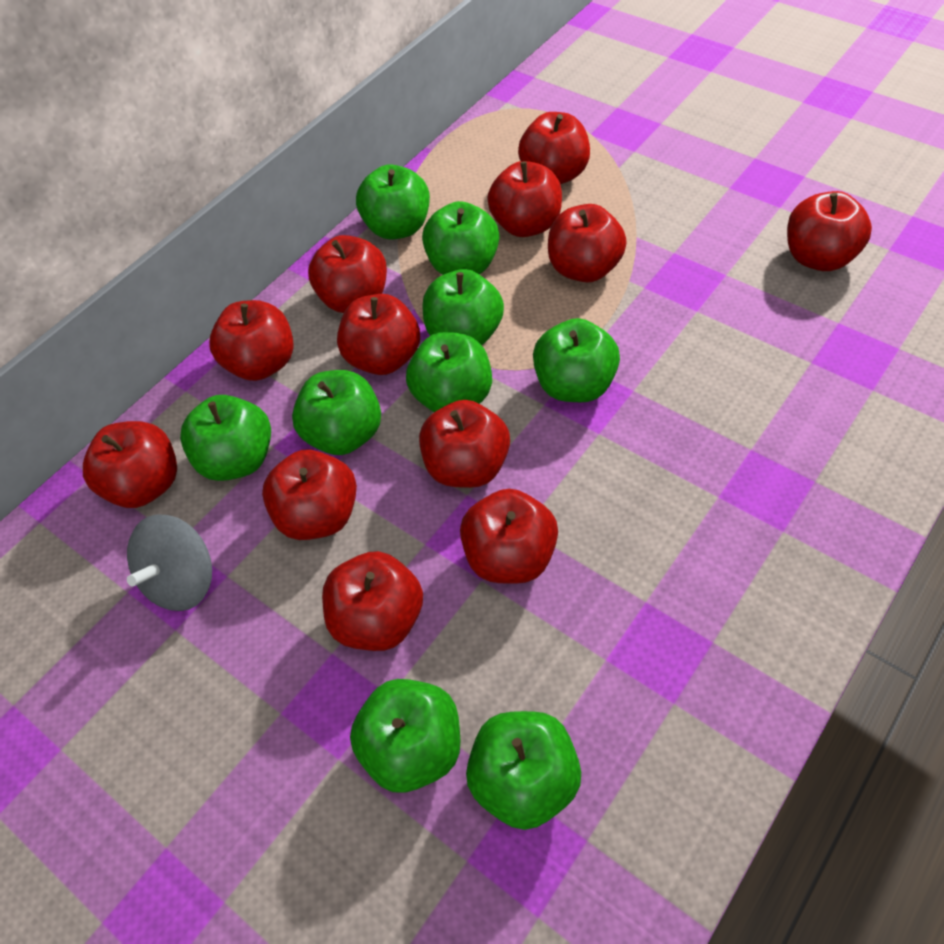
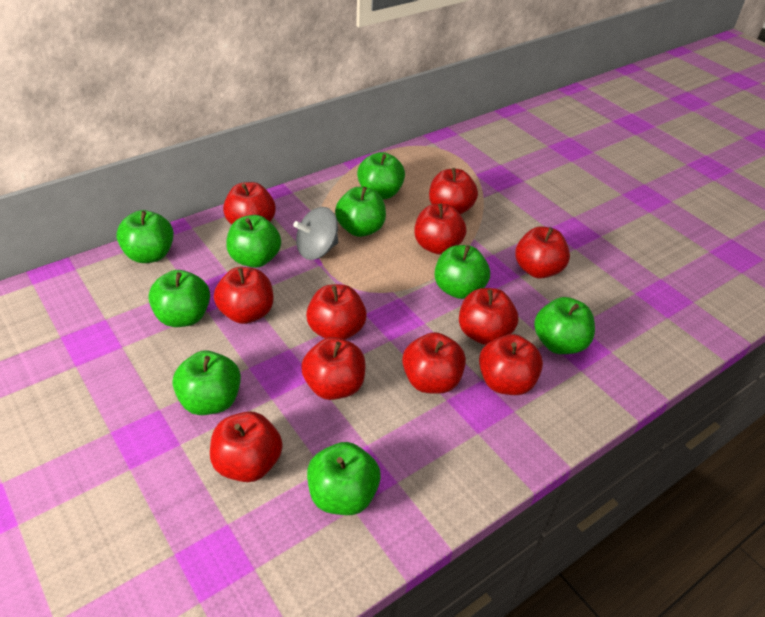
red apple: [83,421,177,508] [209,300,294,381] [262,450,357,540] [308,235,387,313] [322,551,423,651] [337,294,420,375] [419,400,510,488] [460,489,558,584] [487,161,562,237] [518,112,590,184] [548,204,627,282] [787,191,872,271] = 12 -> [210,411,283,482] [214,267,273,324] [223,182,276,225] [301,337,366,400] [306,284,367,340] [402,332,466,394] [414,203,466,254] [429,168,478,215] [459,288,518,345] [479,334,543,395] [515,226,570,278] = 11

